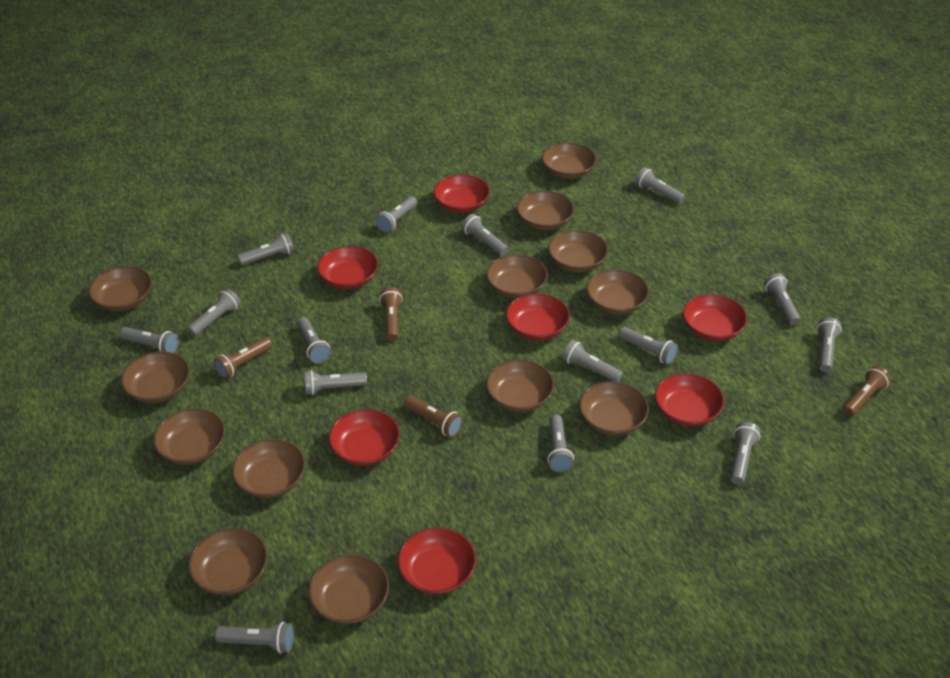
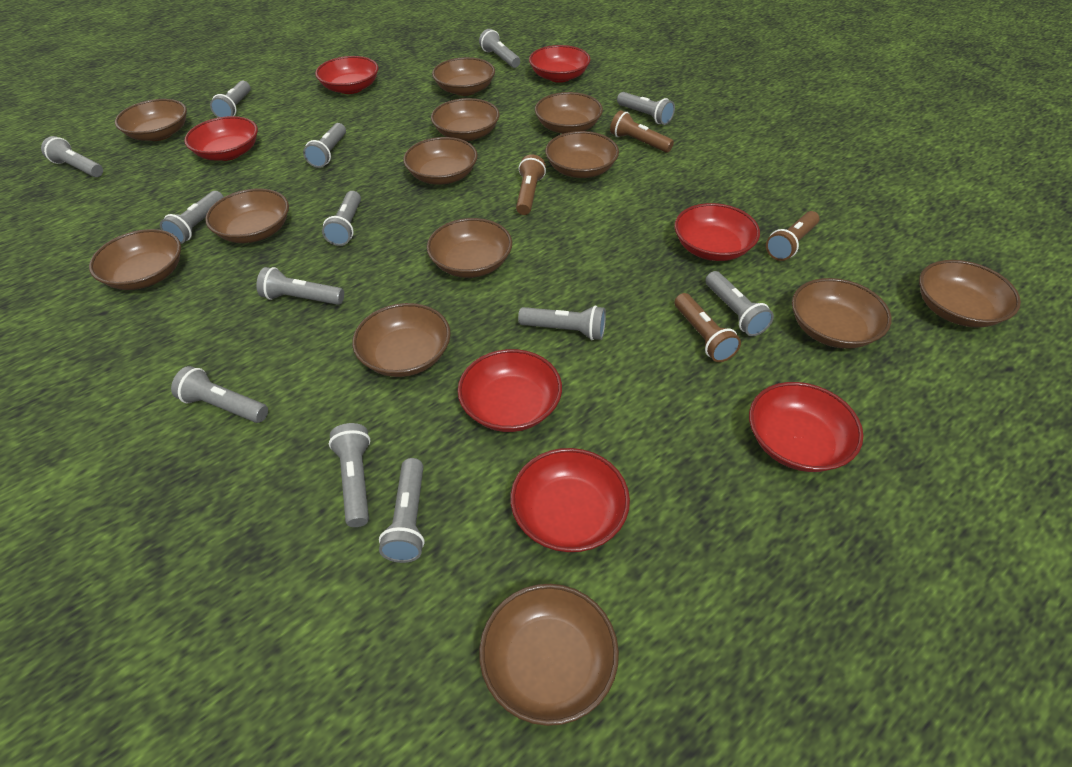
grey flashlight: [120,327,179,353] [187,289,241,336] [215,622,294,653] [238,233,294,265] [297,317,331,364] [304,370,367,395] [375,196,417,233] [462,214,508,255] [547,415,574,472] [562,340,623,382] [619,327,678,364] [635,167,685,204] [730,422,760,485] [764,273,801,326] [817,317,842,372] = 15 -> [41,136,103,177] [160,191,224,244] [171,366,268,423] [210,81,251,117] [256,267,344,305] [303,123,346,168] [322,191,361,246] [329,423,371,527] [379,458,425,563] [479,29,520,68] [518,305,606,340] [617,92,675,125] [705,271,774,336] = 13

